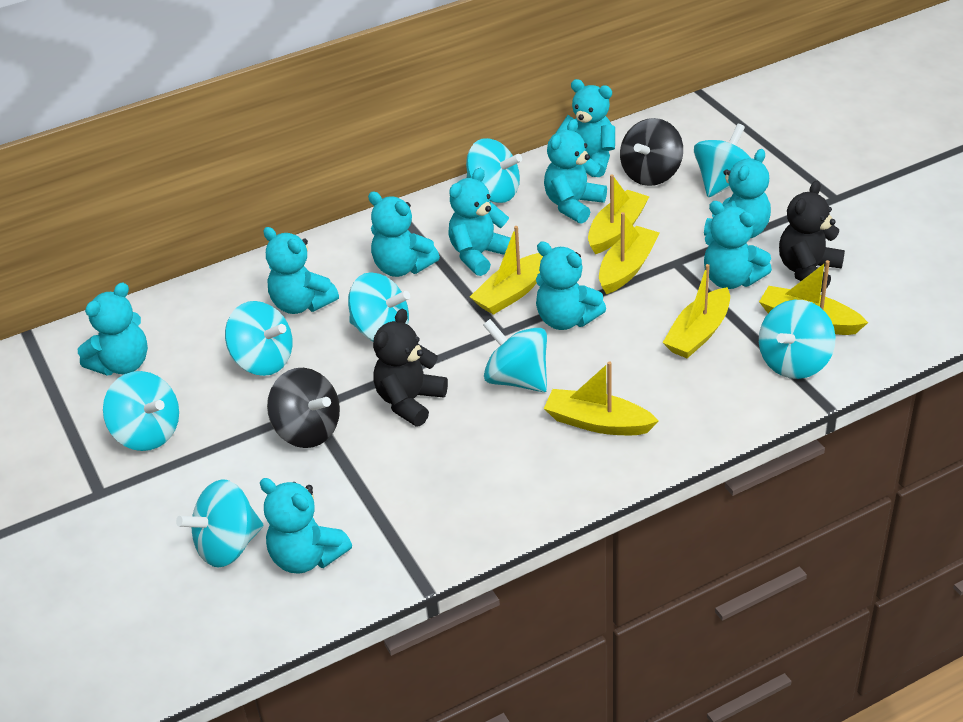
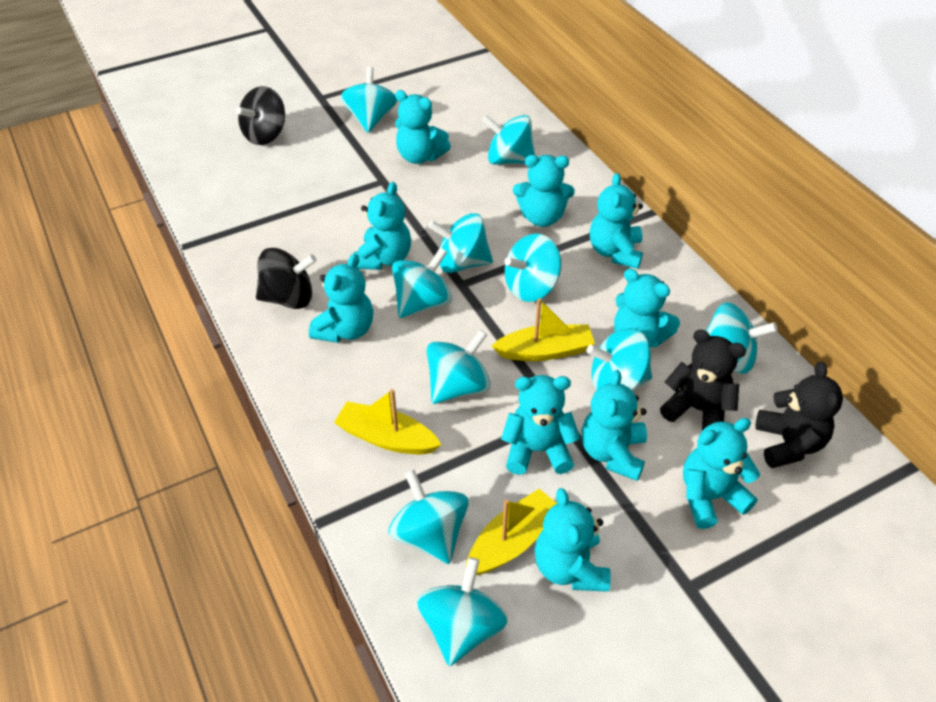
turquoise spinning top: [103,371,179,451] [176,479,263,568] [225,301,293,376] [348,272,410,341] [466,138,522,203] [483,319,547,392] [694,124,751,197] [759,300,836,379] = 8 -> [340,67,397,133] [388,469,468,564] [392,247,452,318] [417,557,508,666] [427,330,491,404] [428,213,493,273] [482,115,535,165] [504,234,561,302] [586,328,652,392] [706,302,777,374] = 10
yellow boat: [470,226,543,315] [544,361,659,435] [588,174,650,254] [599,212,659,294] [662,264,730,358] [759,260,868,335] = 6 -> [334,389,441,454] [466,489,557,575] [492,298,595,361] = 3

